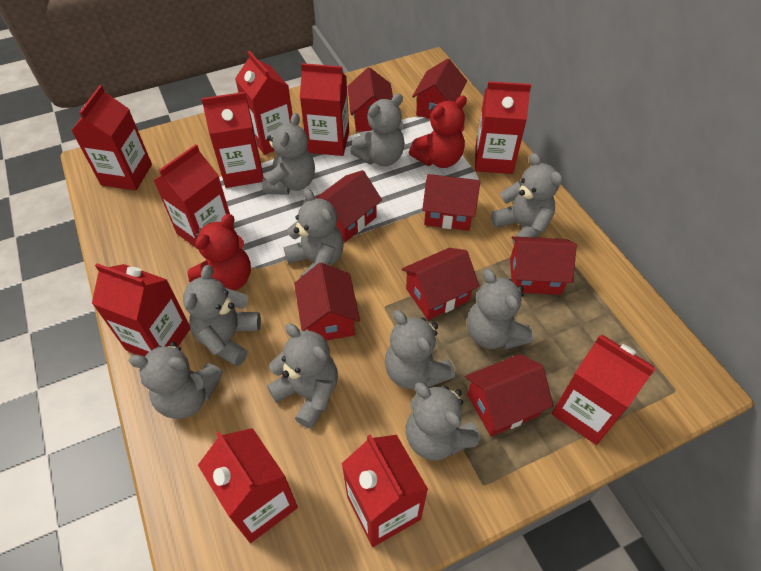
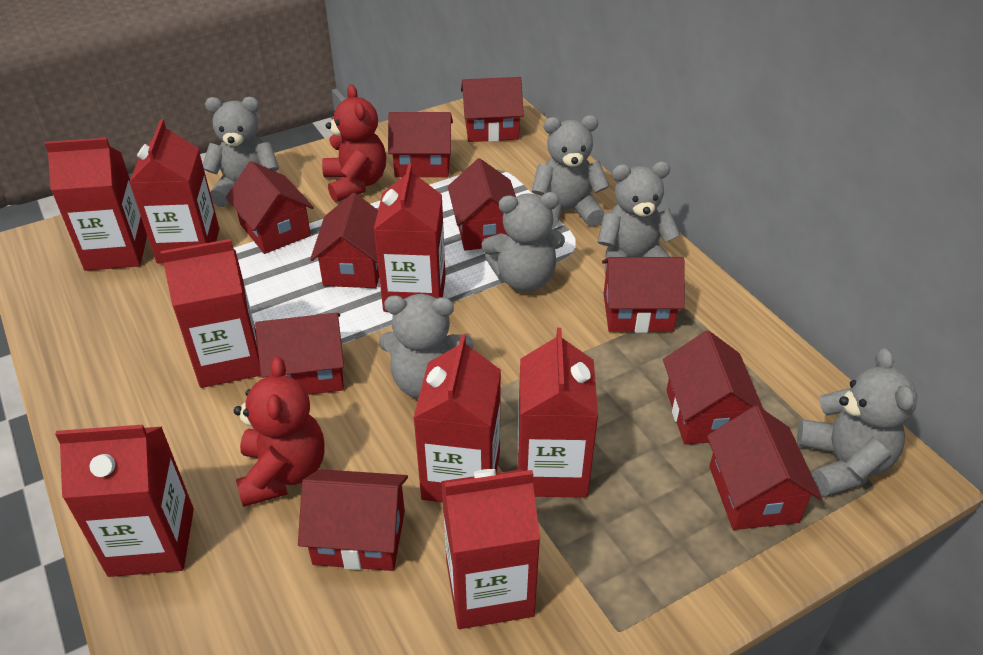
grey teddy bear: [129,342,223,419] [183,265,261,366] [262,113,315,195] [267,324,338,429] [284,188,344,277] [350,94,405,166] [385,310,455,389] [406,382,481,461] [467,269,534,350] [491,153,563,244] = 10 -> [203,97,279,207] [379,294,473,398] [482,192,565,292] [531,115,609,229] [598,162,680,276] [797,348,917,497] = 6
red carton: [71,85,152,191] [92,263,190,357] [153,144,234,249] [198,428,298,543] [201,92,264,188] [235,51,293,155] [300,63,349,156] [341,434,428,547] [475,81,531,174] [552,335,655,445] = 10 -> [45,138,147,271] [55,425,194,577] [129,119,219,264] [160,239,261,388] [374,163,446,312] [413,334,501,502] [441,469,540,629] [518,328,598,498] = 8
red house: [294,263,360,340] [315,170,382,242] [347,67,393,132] [402,248,480,320] [412,59,467,119] [422,174,480,231] [465,354,554,436] [510,236,577,295] = 8 -> [226,161,314,254] [255,313,344,395] [298,469,408,571] [310,193,379,288] [388,112,453,177] [448,158,516,251] [461,77,524,142] [602,257,685,333] [663,330,763,445] [707,406,822,530] = 10

